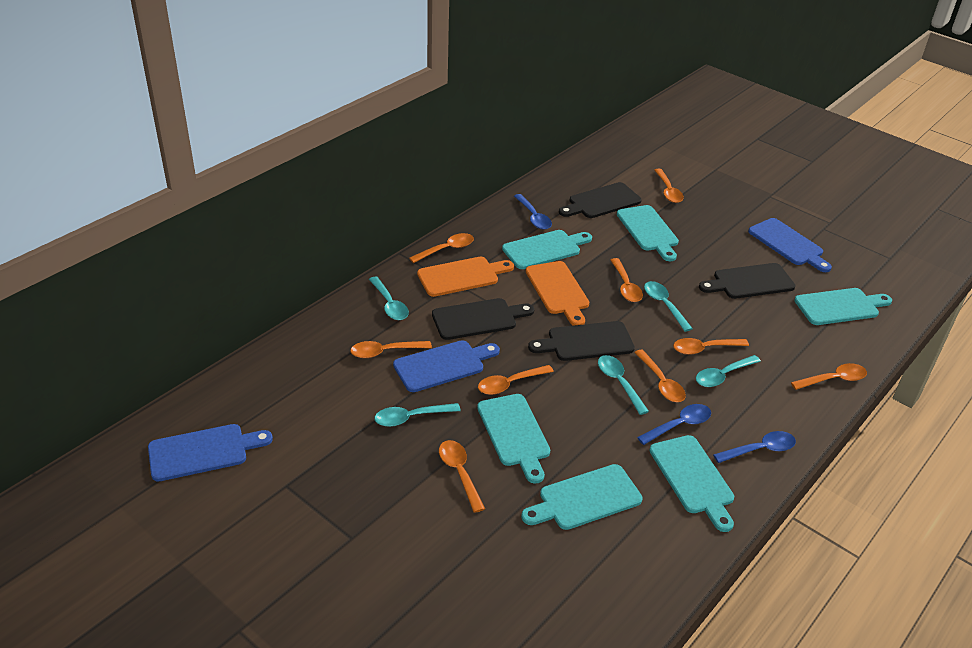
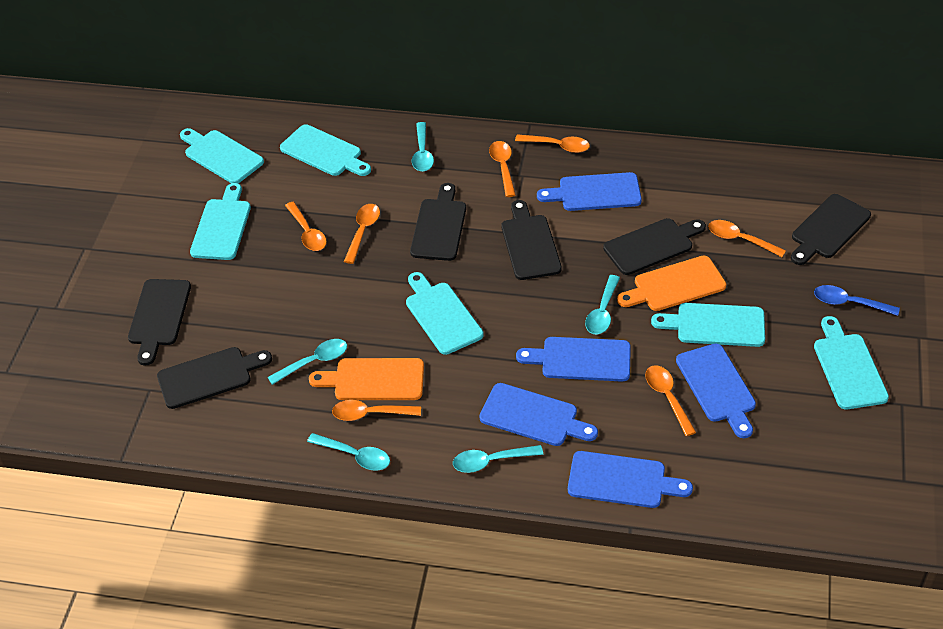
black cutting board: [432,298,534,340] [528,321,635,361] [559,182,642,218] [699,263,796,299] = 4 -> [128,279,191,366] [157,347,272,409] [410,183,466,261] [501,200,562,280] [603,218,706,275] [791,194,871,265] = 6
blue cutting board: [148,424,273,482] [393,340,500,392] [748,218,832,272] = 3 -> [479,383,598,446] [516,337,631,382] [537,172,642,211] [568,451,693,508] [676,343,756,438] = 5
blue spoon: [514,194,552,230] [637,404,711,445] [713,431,796,463] = 3 -> [814,285,900,316] = 1
orange spoon: [350,341,432,358] [409,233,474,263] [439,440,485,513] [478,365,554,395] [611,258,643,302] [634,350,686,402] [654,169,684,203] [673,338,749,355] [791,363,867,390] = 9 -> [285,202,327,251] [332,400,421,421] [344,204,380,264] [489,141,516,197] [515,134,590,153] [645,365,696,436] [708,220,786,257] = 7

